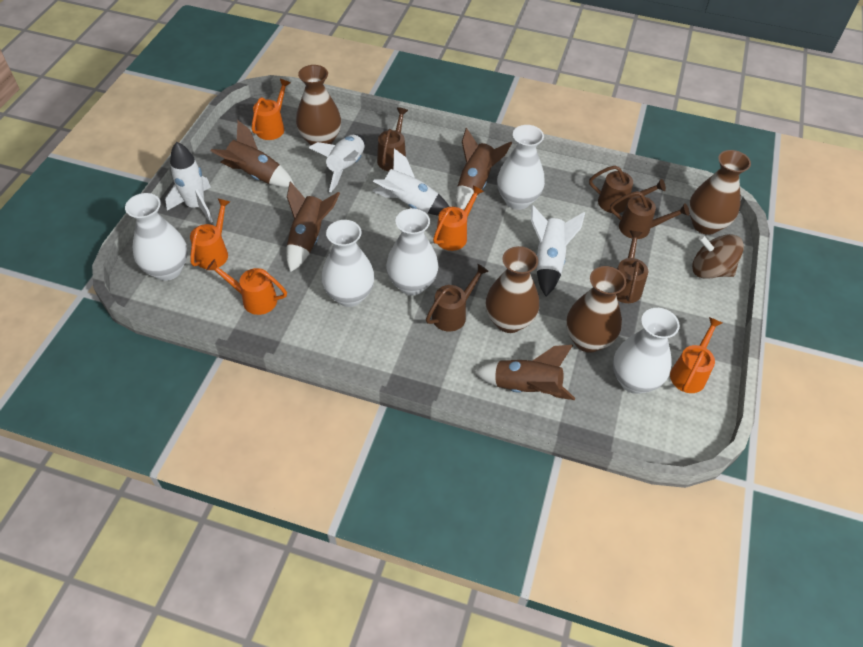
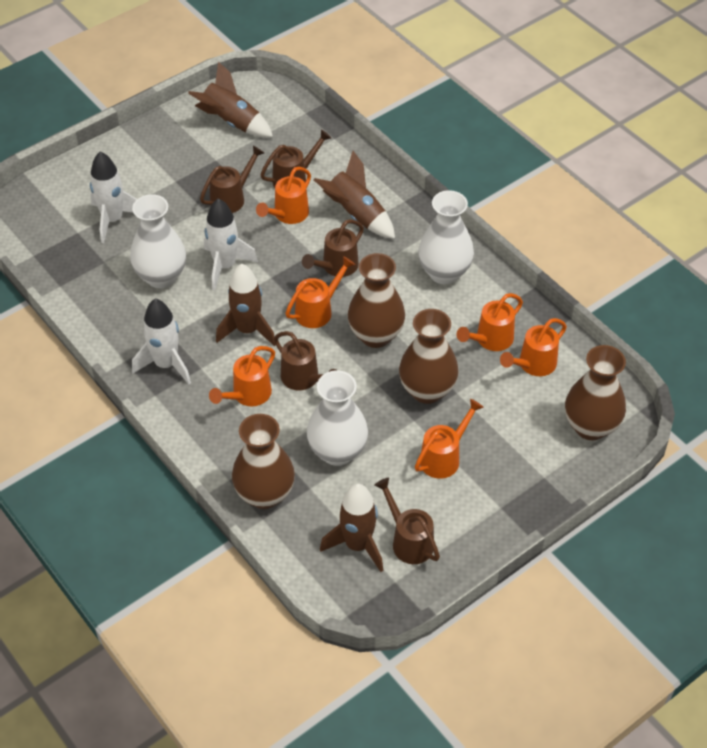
brown spinning top: [692,234,744,279] = 1 -> none = 0
orange watering can: [190,198,230,269] [207,259,287,315] [252,79,290,140] [433,185,484,251] [670,317,722,393] = 5 -> [209,346,275,406] [256,167,311,224] [285,256,355,328] [415,399,484,479] [457,293,523,351] [500,318,567,376] = 6
white rocket: [165,142,213,223] [309,134,365,192] [372,148,449,216] [531,205,585,296] = 4 -> [90,152,137,243] [132,299,191,384] [204,198,258,290] = 3
white vase: [125,193,188,281] [321,220,375,307] [386,208,439,295] [497,125,545,210] [613,308,680,394] = 5 -> [130,194,186,288] [307,370,368,466] [418,190,474,284] = 3

